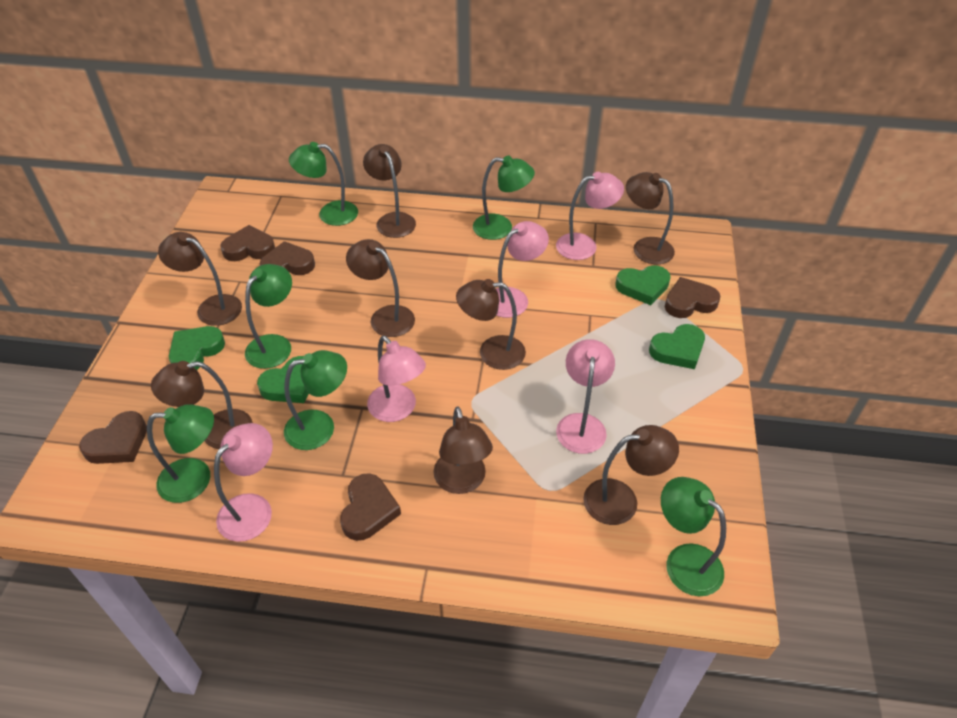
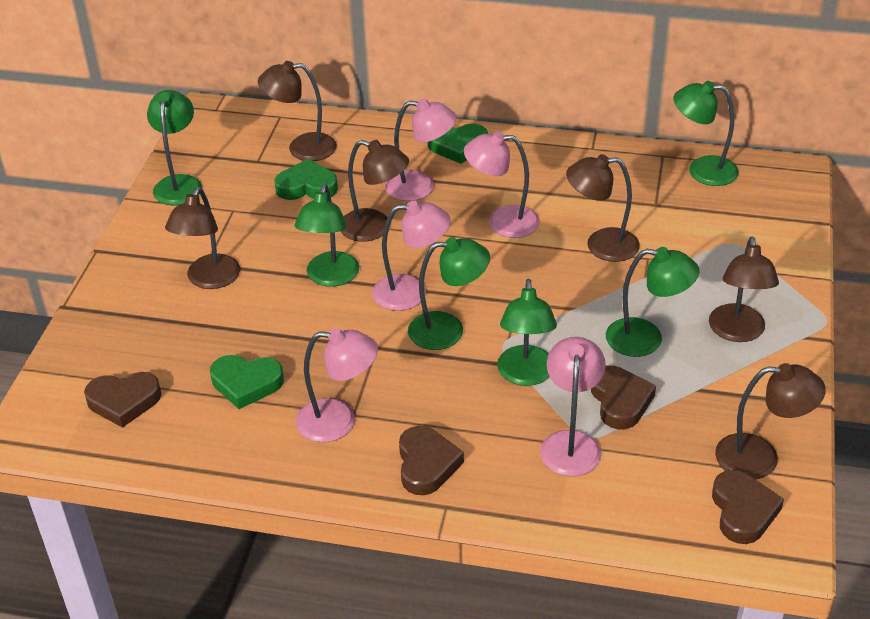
brown heart: [79,411,147,464] [220,225,275,261] [260,241,315,275] [340,473,401,541] [665,277,720,318] = 5 -> [84,372,161,428] [399,426,464,495] [591,365,656,429] [712,470,784,544] = 4
brown lamp: [151,361,253,449] [158,232,242,326] [346,239,415,337] [363,144,416,238] [433,407,493,494] [456,279,526,370] [583,425,679,525] [626,172,675,264] = 8 -> [165,187,240,289] [258,61,337,161] [340,140,409,242] [566,154,640,262] [709,236,779,342] [715,363,826,480] = 6
green heart: [169,326,225,370] [257,356,309,403] [615,265,671,305] [649,324,705,369] = 4 -> [210,355,284,409] [274,159,338,200] [428,123,488,164] = 3

